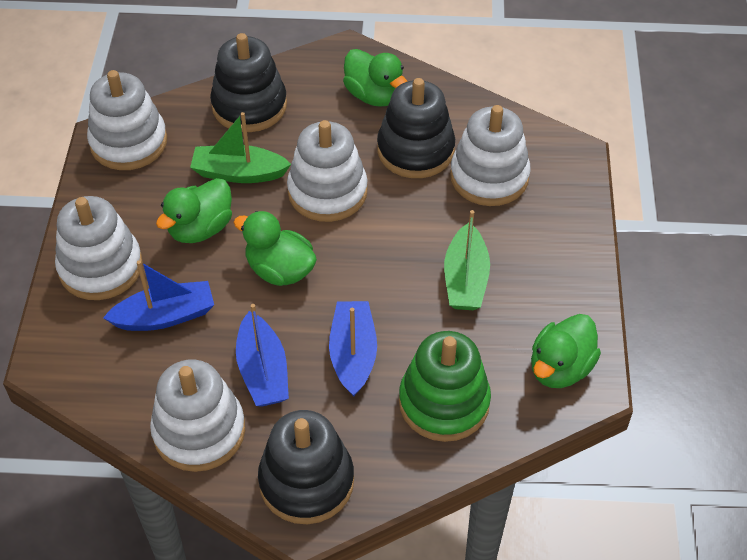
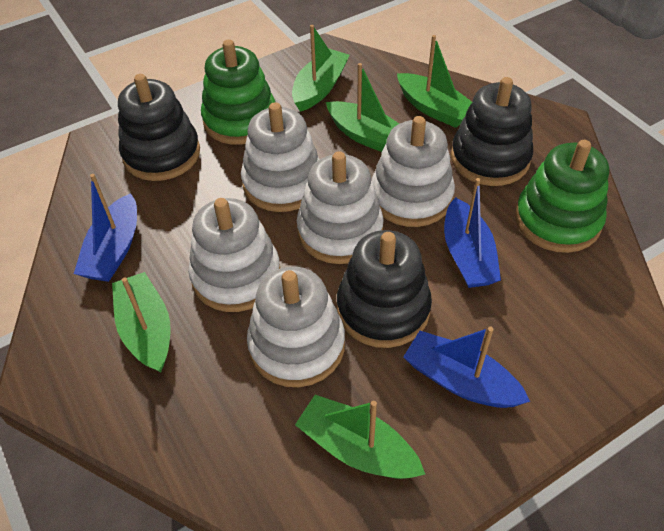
green boat: [190,112,291,183] [444,210,490,310] = 2 -> [112,272,170,373] [292,25,350,112] [295,395,425,479] [326,63,399,152] [397,35,472,128] = 5
green duck: [156,178,232,243] [233,211,317,286] [343,49,408,107] [531,314,601,388] = 4 -> none = 0
green stacking toy: [399,331,491,442] = 1 -> [201,40,276,145] [515,140,609,253] = 2

